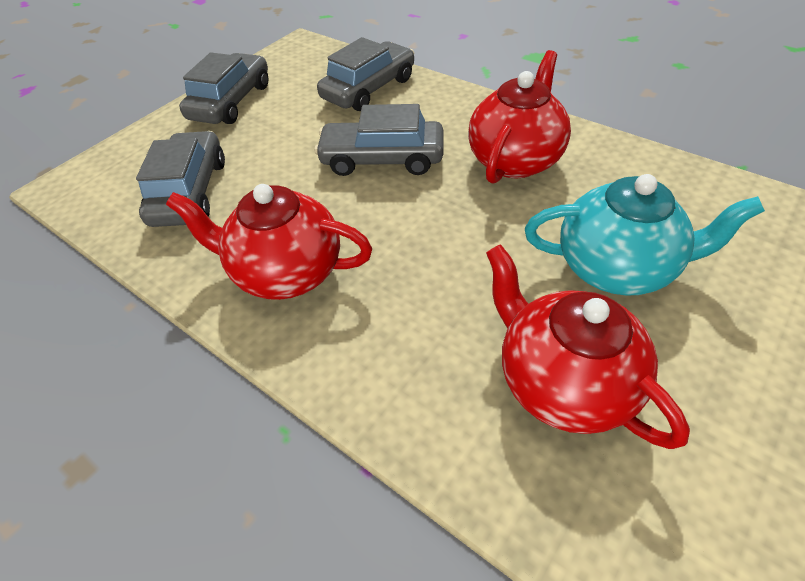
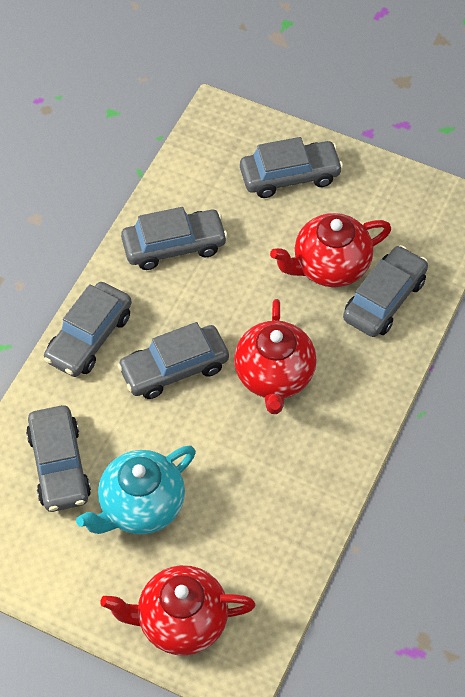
grey car: [136,131,225,227] [179,52,268,124] [315,104,444,176] [317,37,414,111] = 4 -> [26,405,91,512] [44,282,132,377] [117,322,229,399] [121,207,228,270] [240,137,343,198] [343,245,428,337] = 6

